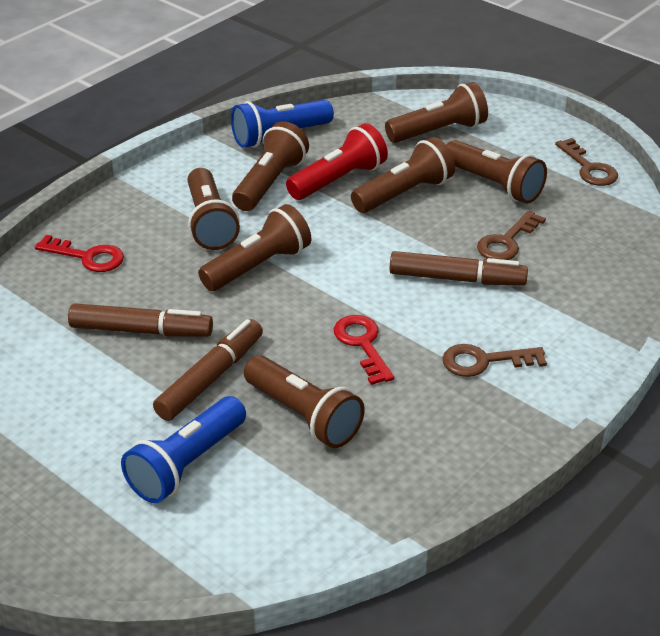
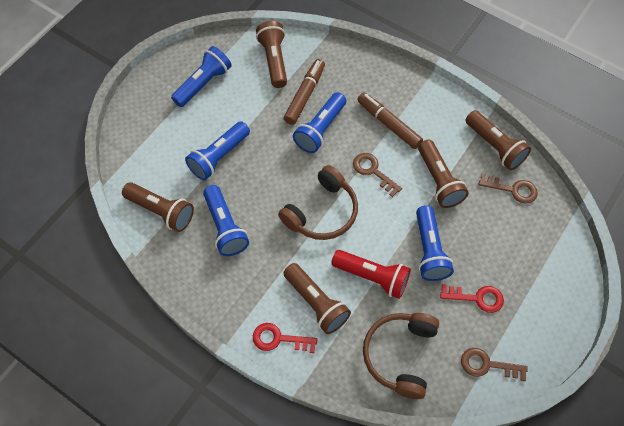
blue flashlight: [121,396,246,503] [231,100,334,148] = 2 -> [171,46,232,107] [185,121,250,180] [203,185,249,256] [293,92,346,153] [416,205,454,281] = 5
brown flashlight: [188,168,240,250] [198,204,311,291] [232,121,309,211] [244,355,365,448] [351,137,455,213] [385,82,488,143] [447,140,547,204] = 7 -> [122,182,194,232] [256,21,287,88] [283,263,351,334] [418,140,469,208] [465,110,531,170] = 5
brown headphones: none = 0 -> [278,165,358,240] [363,313,439,399] = 2
brown marker: [68,303,213,337] [153,319,263,421] [390,251,528,286] = 3 -> [284,59,325,125] [357,92,423,149] = 2

